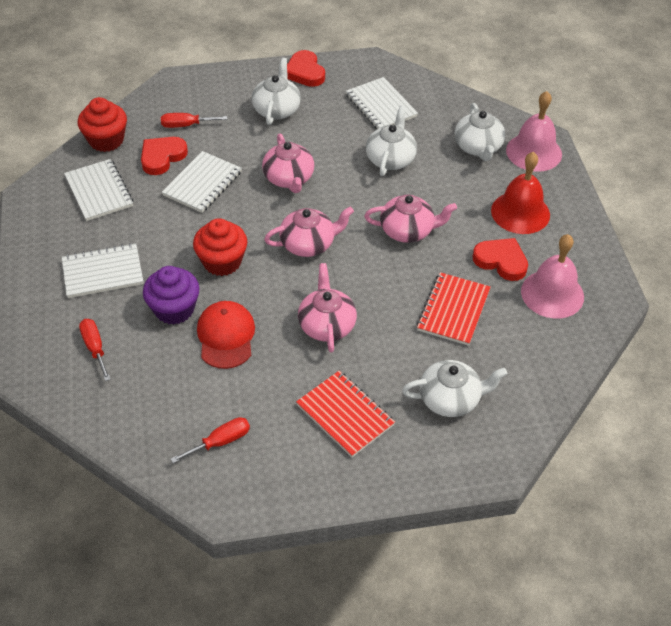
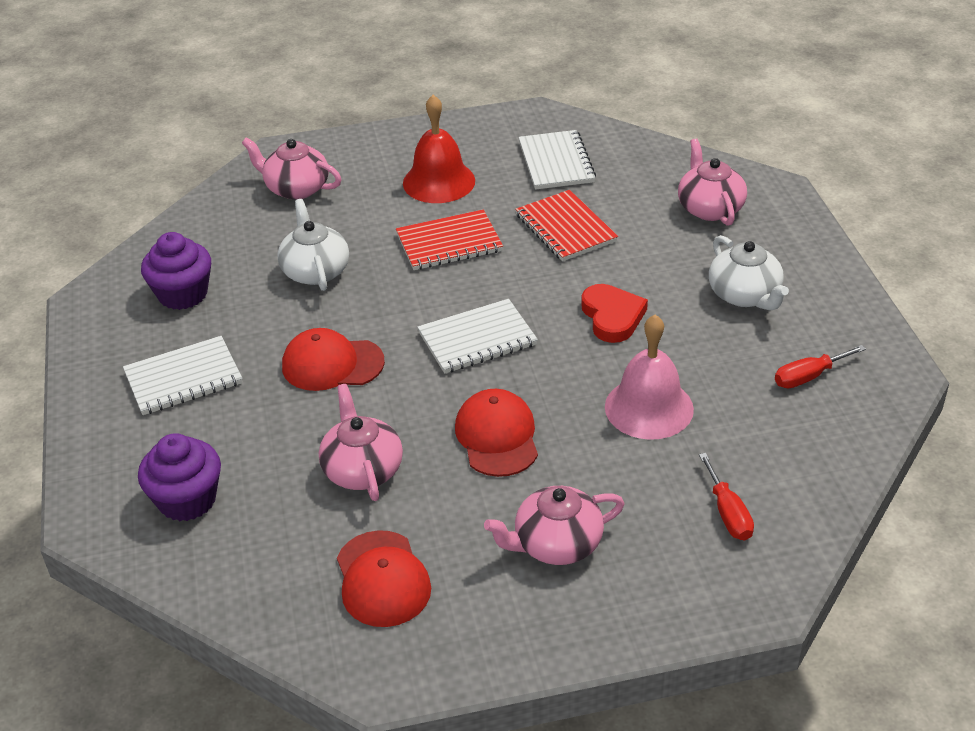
pink bell: [506,91,562,172] [521,234,584,319] = 2 -> [605,315,694,440] = 1
purple cupcake: [143,266,200,325] = 1 -> [138,433,221,521] [141,232,211,310] = 2
red cap: [197,301,255,369] = 1 -> [282,328,385,391] [337,530,431,627] [455,389,538,477] = 3
red cupcake: [78,97,127,152] [193,218,247,276] = 2 -> none = 0
red heart: [141,137,188,175] [287,50,325,87] [473,238,528,281] = 3 -> [581,284,648,343] = 1
red screwdriver: [79,319,111,381] [161,113,227,128] [171,417,250,463] = 3 -> [699,453,754,540] [775,345,866,388] = 2
white notebook: [62,243,143,298] [64,159,133,221] [162,151,242,213] [346,77,418,129] = 4 -> [123,336,243,415] [418,299,538,374] [519,130,596,190] = 3
white teapot: [252,58,301,125] [366,105,417,176] [402,360,507,417] [454,103,505,161] = 4 -> [277,199,349,291] [709,235,789,311] = 2

